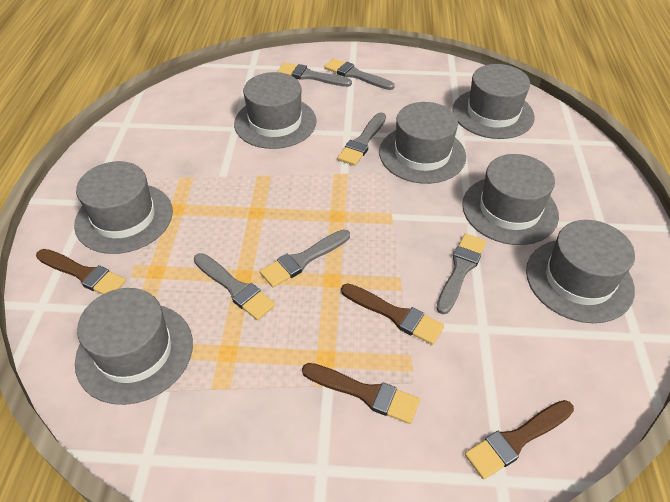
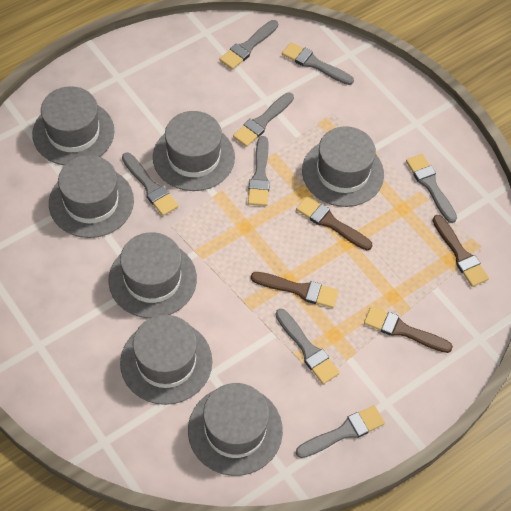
grey brush: [194,253,275,320] [260,229,350,287] [277,62,352,87] [324,58,395,90] [337,112,386,166] [436,233,486,314] = 6 -> [122,153,179,216] [220,20,278,70] [233,93,294,147] [248,136,270,206] [276,309,340,384] [282,42,354,85] [296,405,385,458] [406,154,457,223] = 8

